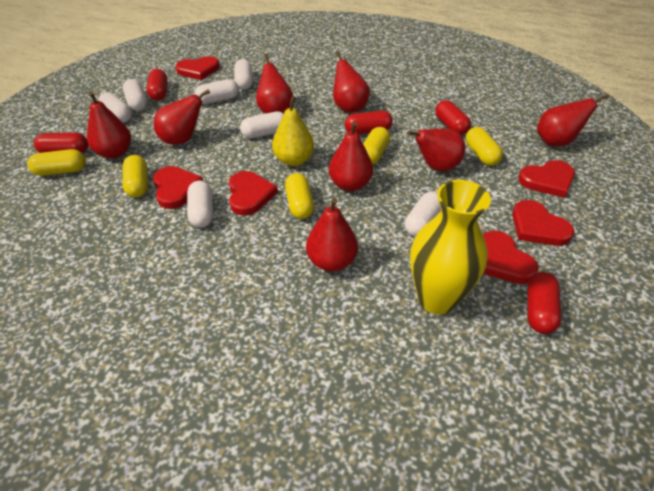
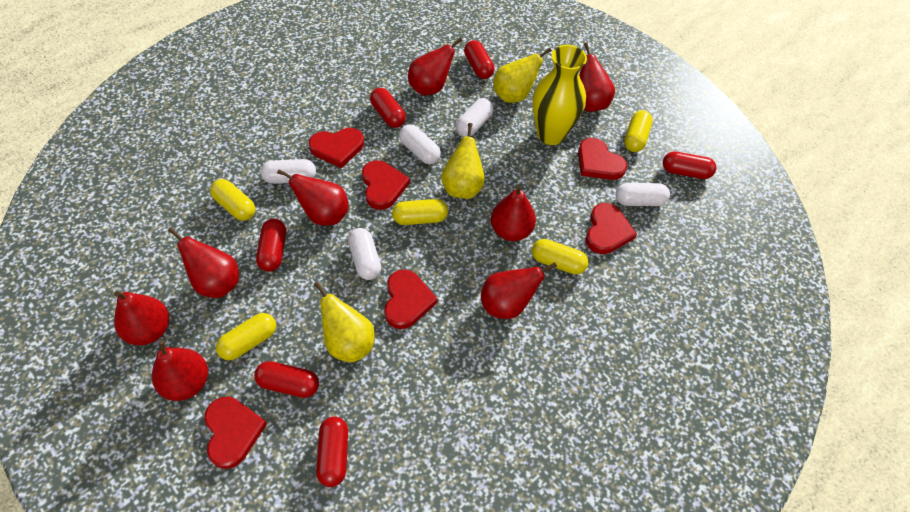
red capsule: [34,132,88,153] [147,69,168,100] [345,111,393,134] [435,100,471,135] [527,272,561,334] = 5 -> [254,361,319,398] [256,219,286,271] [316,416,348,487] [370,88,406,128] [464,40,495,79] [663,151,716,179] = 6
white capsule: [98,92,132,123] [123,79,147,111] [187,181,213,227] [194,79,239,104] [234,59,253,90] [240,111,284,139] [405,191,441,237] = 7 -> [261,159,316,184] [348,228,381,280] [399,124,441,164] [456,98,493,137] [615,183,670,206] = 5
yellow pear: [272,96,314,166] = 1 -> [314,282,375,362] [441,123,485,199] [493,48,552,103] = 3

